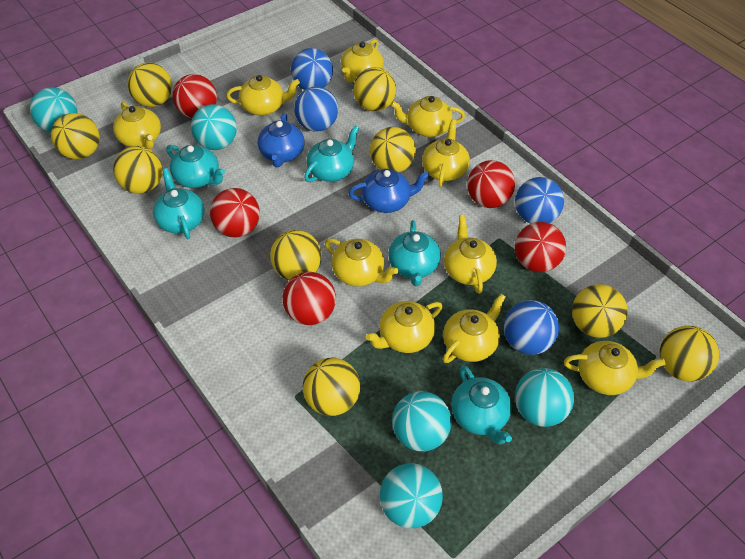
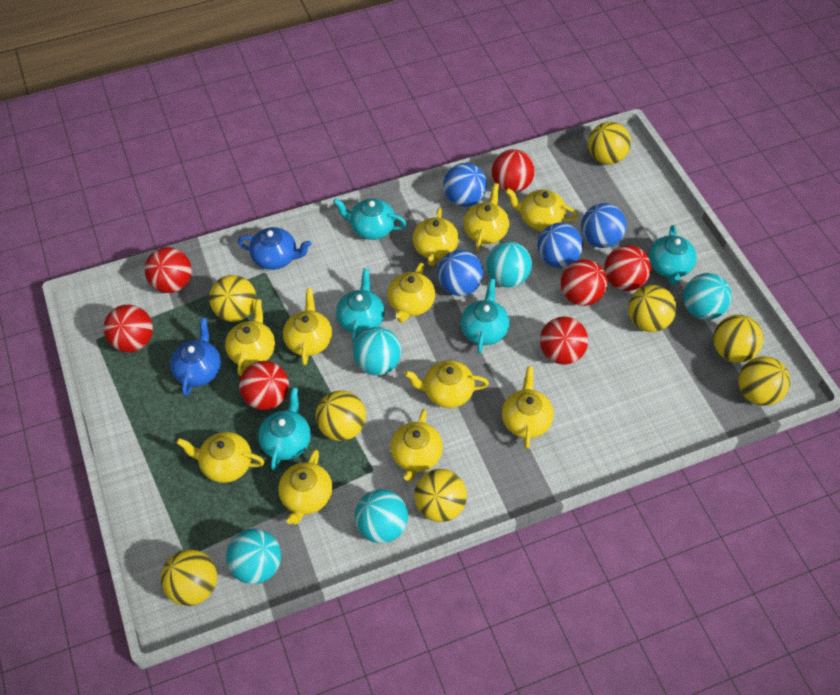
red ball: [172,74,217,118] [210,188,260,237] [282,272,336,325] [467,160,515,208] [515,222,566,272] = 5 -> [104,305,153,352] [145,247,192,293] [239,361,289,410] [492,149,535,193] [540,317,588,365] [561,259,607,306] [604,245,651,291] = 7
yellow ball: [51,113,100,159] [113,146,163,194] [127,63,172,107] [270,230,322,280] [302,358,360,416] [353,67,396,111] [370,127,416,172] [572,284,628,338] [660,326,719,382] = 9 -> [161,549,217,606] [209,275,257,322] [316,391,366,441] [414,469,467,522] [588,122,631,165] [628,285,676,332] [713,315,764,363] [738,356,790,406] = 8
yellow teapot: [113,102,161,149] [226,75,300,116] [325,238,398,287] [341,39,384,82] [366,301,443,353] [391,96,465,137] [422,120,470,187] [443,294,506,363] [444,215,497,294] [564,341,665,395] = 10 -> [176,432,264,483] [225,299,275,376] [278,449,333,525] [283,288,332,365] [387,262,435,323] [390,409,443,482] [404,360,489,408] [413,208,459,266] [463,183,509,251] [502,366,554,449] [505,188,578,231] = 11

